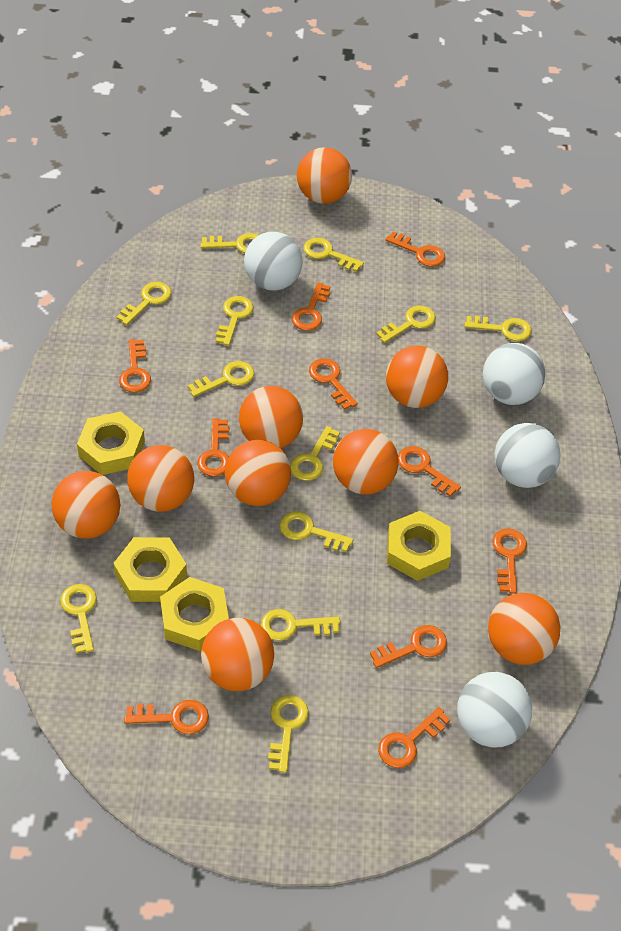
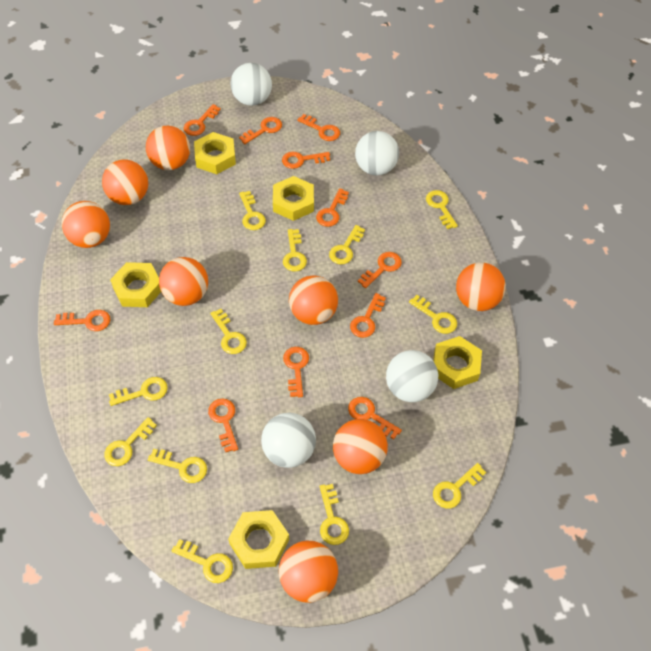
orange ball: [52,471,120,539] [127,445,194,512] [201,618,274,691] [225,440,291,506] [239,386,303,449] [297,147,352,204] [333,429,399,495] [386,346,448,408] [488,593,560,665] = 9 -> [61,201,110,248] [102,159,148,205] [146,126,190,170] [159,257,208,306] [279,541,338,603] [289,275,338,325] [333,419,388,474] [456,262,506,311] = 8
orange key: [119,339,151,393] [124,700,209,734] [198,418,229,477] [292,282,330,331] [309,358,358,410] [370,625,447,668] [378,707,450,768] [385,232,445,267] [398,446,461,496] [493,528,527,594] = 10 -> [54,310,111,331] [184,104,221,136] [208,398,238,452] [239,117,282,144] [282,152,330,169] [283,347,309,397] [297,114,340,141] [316,188,349,227] [348,397,402,439] [350,293,386,338] [358,252,402,288] = 11
yellow nut: [77,411,145,475] [113,537,187,602] [160,577,229,651] [387,511,451,581] = 4 -> [110,262,161,307] [194,132,236,174] [228,510,289,569] [273,176,314,221] [433,336,482,389] = 5

